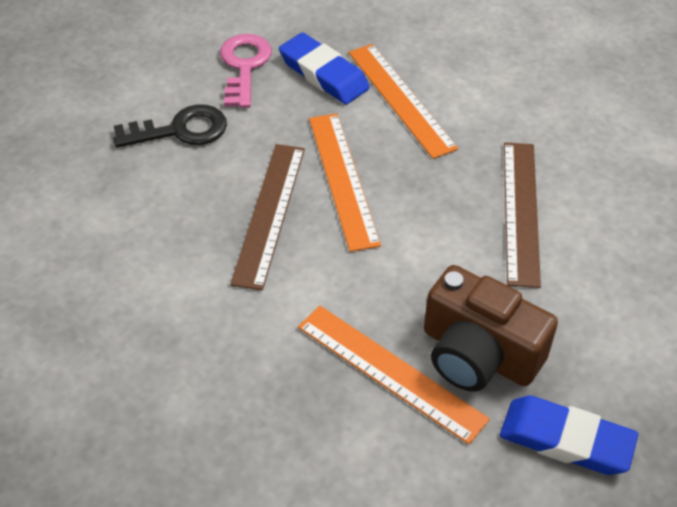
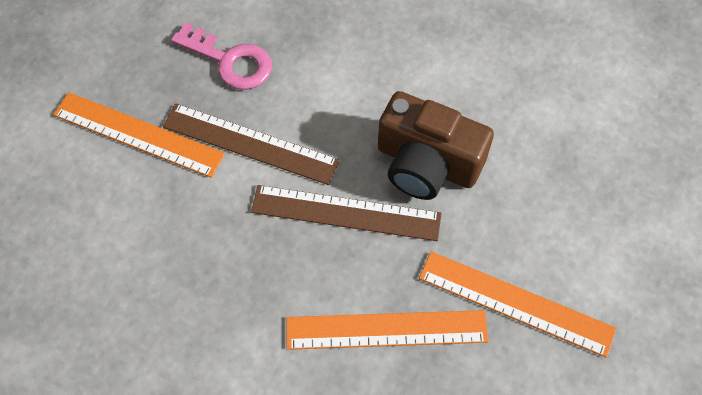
black key: [113,104,227,148] = 1 -> none = 0
blue eraser: [279,33,370,104] [500,396,638,475] = 2 -> none = 0

